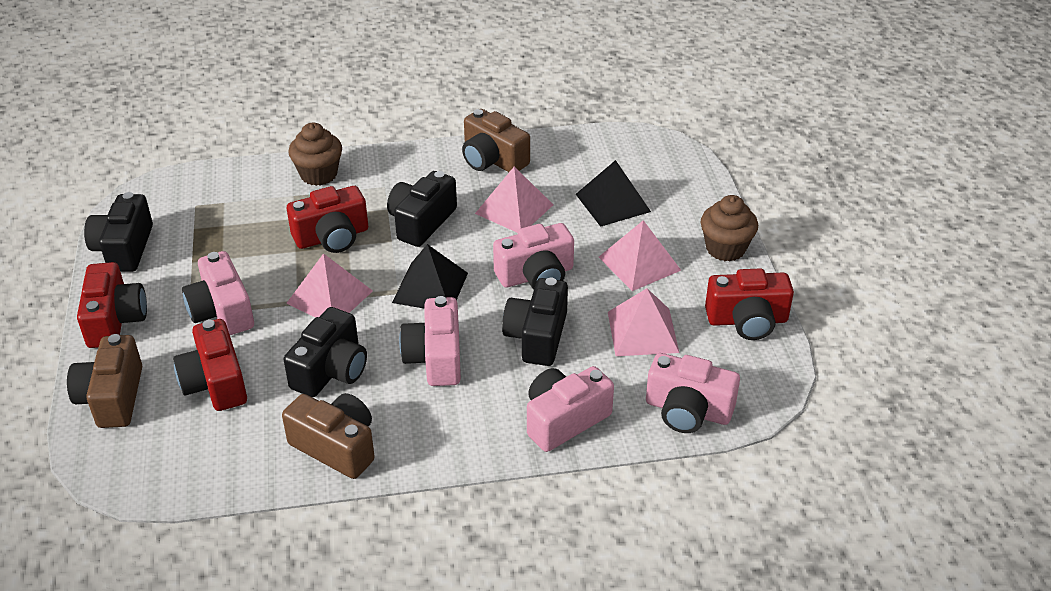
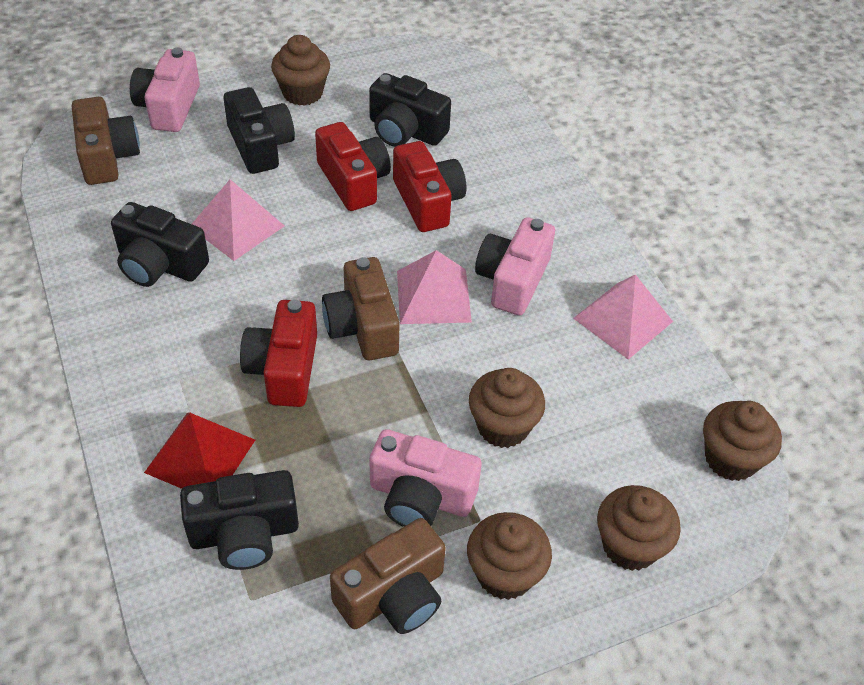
black pyramid: [392,244,468,309] [576,160,651,227] = 2 -> none = 0
brown cupcake: [288,123,342,186] [701,195,758,261] = 2 -> [271,35,330,106] [467,512,552,600] [469,368,545,448] [597,485,681,571] [703,401,782,481] = 5
pink camera: [182,251,254,335] [399,296,461,386] [493,223,574,290] [527,366,614,452] [646,353,740,433] = 5 -> [130,48,200,132] [370,429,482,527] [475,217,555,315] = 3
pink pyramid: [286,253,373,318] [475,167,553,233] [599,220,681,291] [608,288,679,356] = 4 -> [192,179,284,261] [397,250,472,324] [573,274,673,360] = 3
red camera: [77,262,147,348] [173,319,247,411] [287,186,368,253] [705,268,794,340] = 4 -> [240,299,317,407] [315,122,391,211] [393,141,466,232] = 3
red pyramid: none = 0 -> [144,412,255,489] = 1

